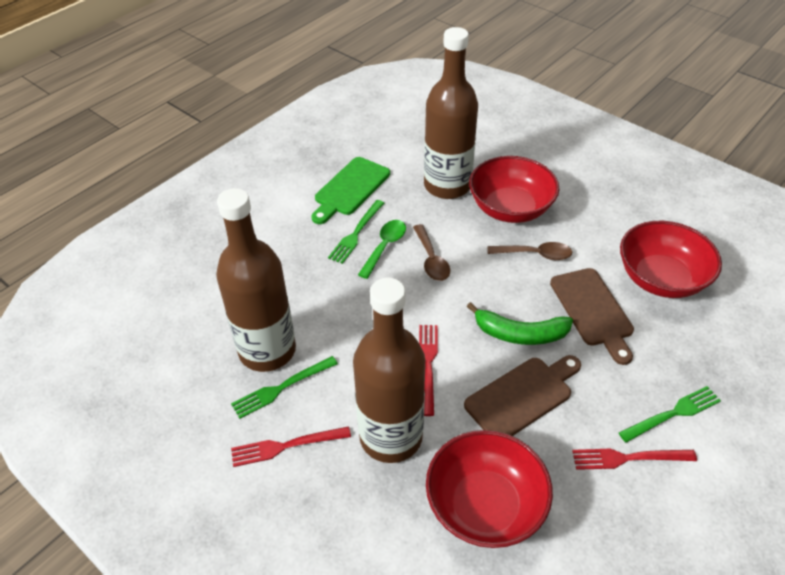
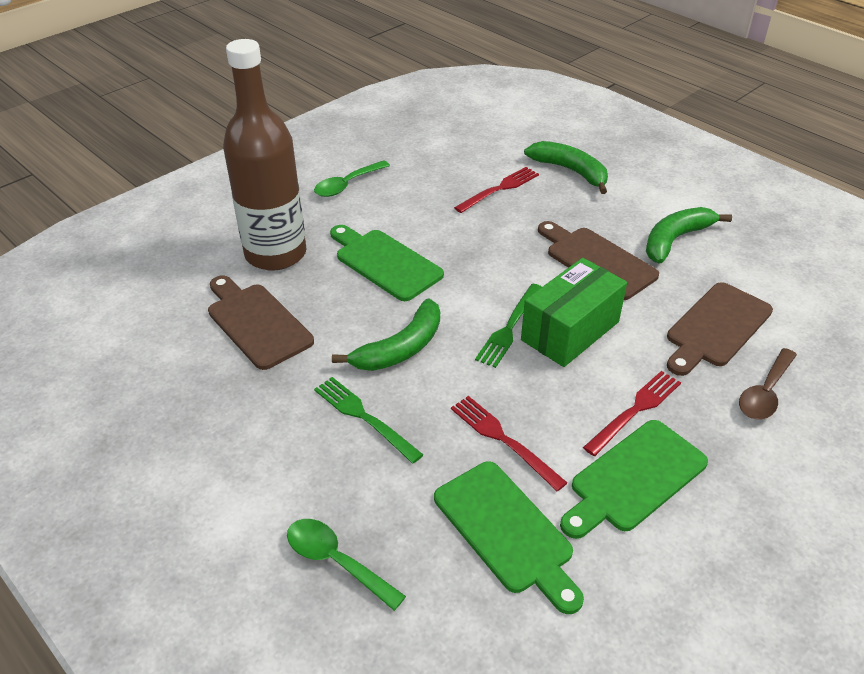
brown bottle: [216,188,296,372] [353,278,426,463] [424,27,478,199] = 3 -> [223,39,307,271] = 1
brown cutting board: [464,355,581,436] [550,268,634,365] = 2 -> [208,275,314,370] [538,221,659,300] [667,282,773,376] = 3
brown spoon: [413,224,450,281] [488,242,572,260] = 2 -> [739,348,797,420] = 1
green banana: [467,302,573,345] = 1 -> [332,298,440,371] [524,141,608,194] [646,207,732,264] = 3
green box: none = 0 -> [521,258,627,367] = 1
green cutting board: [312,157,390,224] = 1 -> [330,225,444,301] [434,461,584,614] [560,420,708,539] = 3
green fork: [231,356,338,419] [328,200,384,264] [619,386,721,443] = 3 -> [314,377,423,464] [475,284,542,368] = 2
green spoon: [358,220,406,279] = 1 -> [287,519,406,611] [314,160,390,197] = 2
red bowl: [426,430,553,548] [469,156,560,223] [620,221,722,298] = 3 -> none = 0

